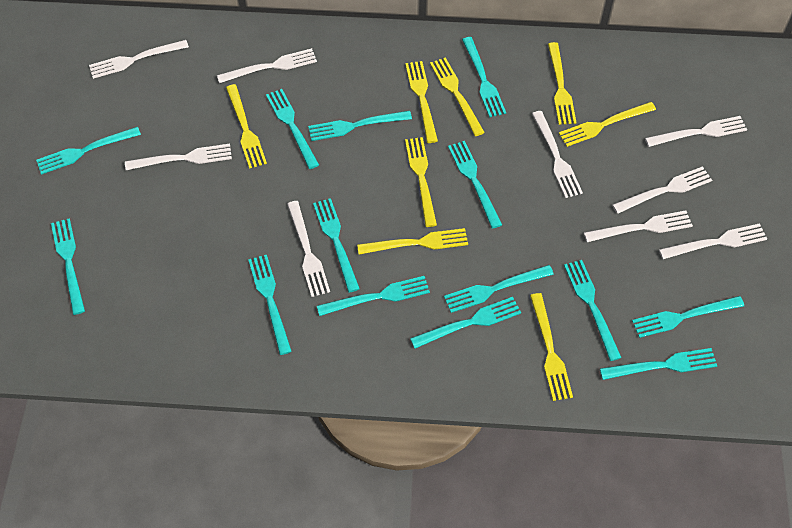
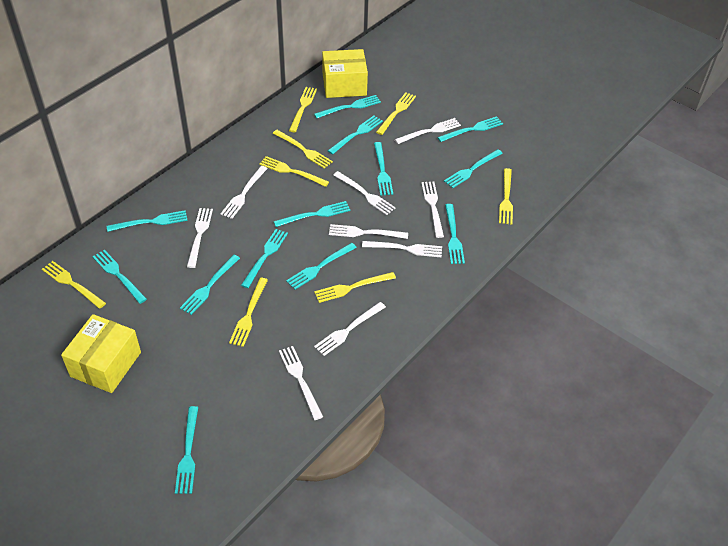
turquoise fork: [36,127,141,175] [51,218,85,315] [248,255,292,355] [266,89,319,169] [308,111,412,141] [313,198,360,293] [317,276,430,316] [410,297,521,349] [444,265,554,313] [448,141,502,229] [462,37,506,117] [564,260,622,361] [600,348,717,380] [632,296,744,338] = 14 -> [92,250,147,304] [107,210,188,232] [175,406,198,494] [180,255,240,315] [241,229,288,288] [274,201,351,227] [286,243,357,290] [314,95,381,118] [328,116,383,155] [374,142,393,196] [437,116,503,142] [444,149,503,188] [445,204,465,264] = 13
yellow box: none = 0 -> [61,314,141,393] [322,49,368,98] = 2

